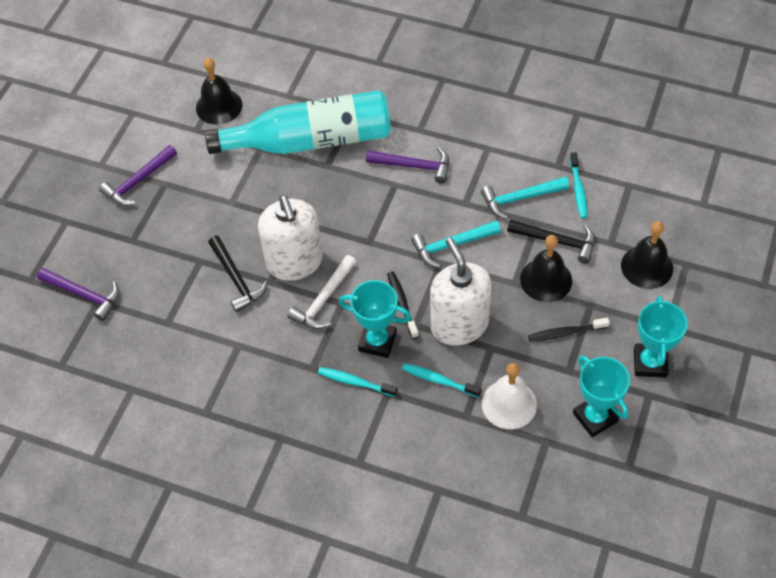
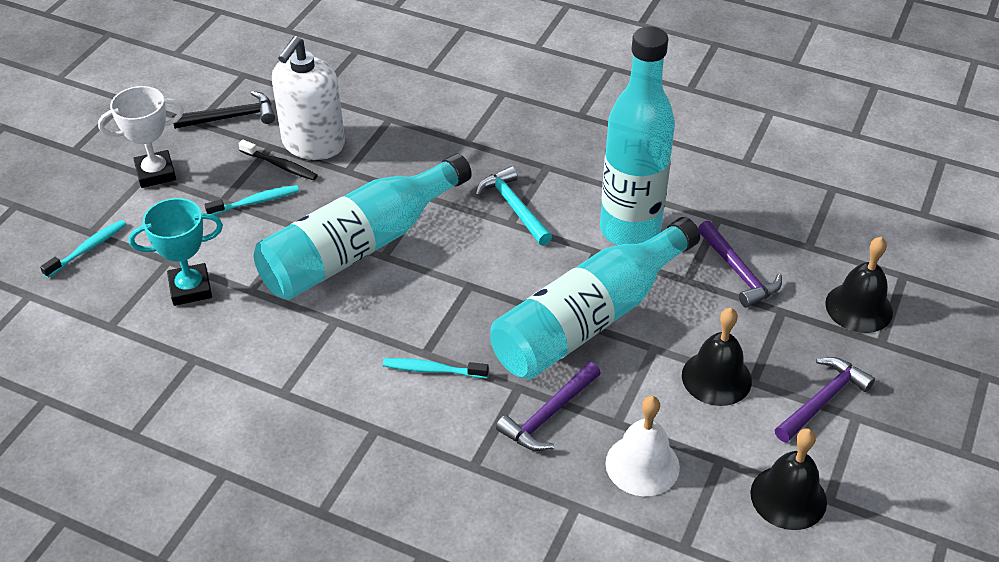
black hammer: [208,236,268,312] [507,220,595,264] = 2 -> [172,91,275,129] = 1
black toothbrush: [387,271,419,339] [528,318,610,342] = 2 -> [238,140,318,180] = 1
turquoise bottle: [205,90,391,154] = 1 -> [254,153,472,300] [490,217,700,379] [600,26,675,245] = 3
turquoise hammer: [411,220,501,268] [481,177,569,219] = 2 -> [475,166,552,245] = 1
turquoise trophy: [339,280,411,358] [573,355,630,437] [634,296,688,377] = 3 -> [129,198,223,306] = 1
white hammer: [288,255,356,329] = 1 -> none = 0
white soap dispenser: [258,195,323,281] [430,238,491,346] = 2 -> [272,36,345,160] = 1
white trophy: none = 0 -> [98,86,184,188] = 1

